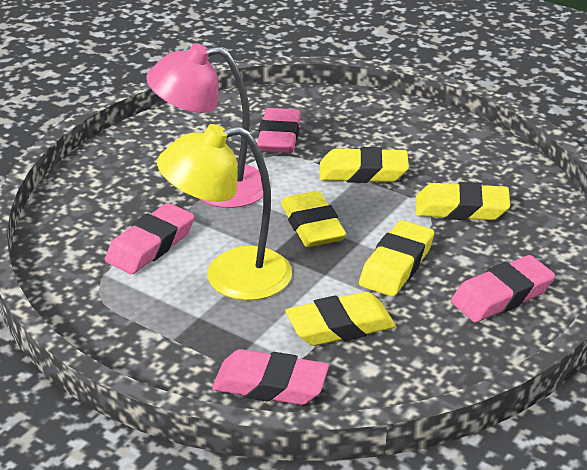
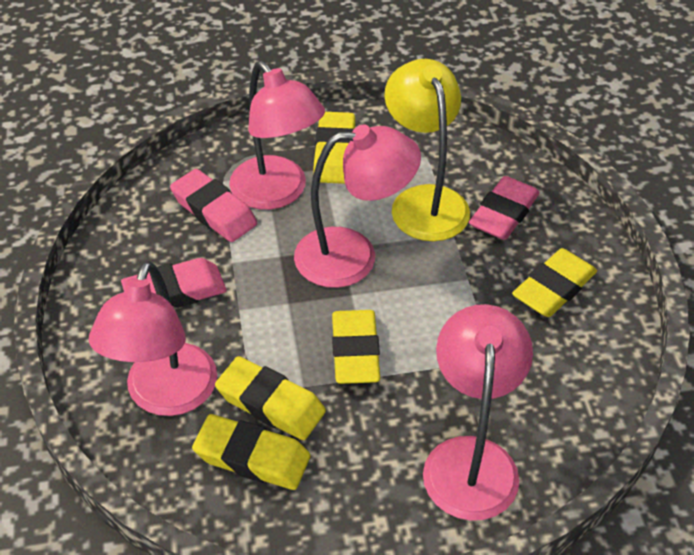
pink eraser: [105,203,195,274] [212,349,329,405] [257,108,301,153] [451,255,555,322] = 4 -> [121,258,227,308] [170,169,257,242] [469,176,540,240] = 3
pink lamp: [146,43,263,208] = 1 -> [89,261,217,416] [229,61,325,210] [294,124,421,288] [423,304,533,521] = 4

